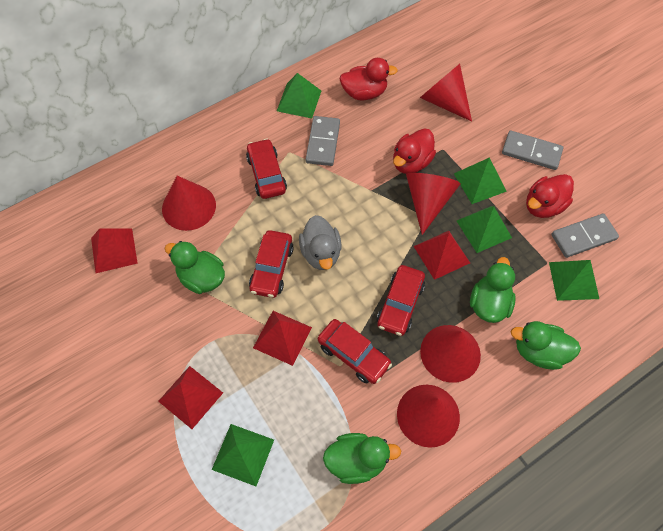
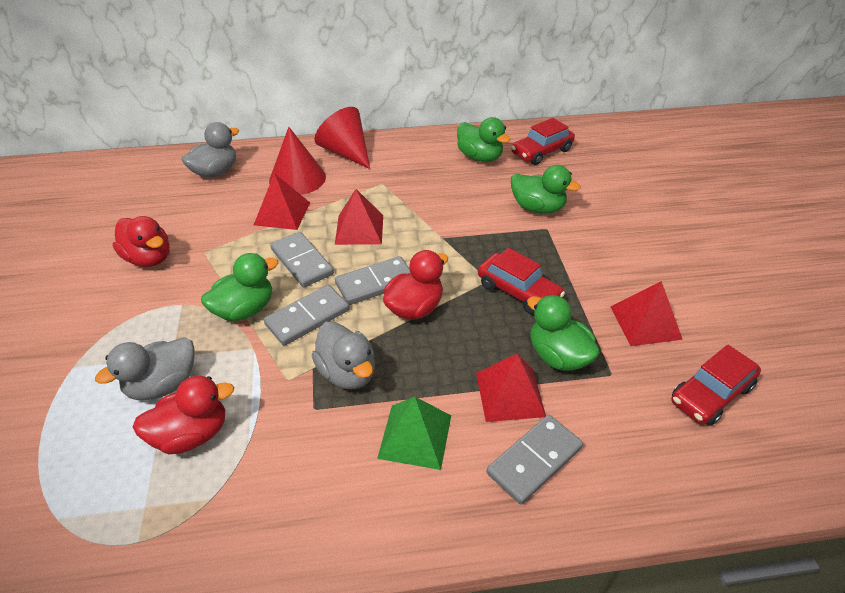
green pyramid: [212,424,274,486] [277,73,321,118] [454,158,507,204] [457,206,512,253] [549,260,599,301] = 5 -> [377,397,451,470] = 1
grey domino: [306,116,340,166] [502,131,563,170] [551,213,619,258] = 3 -> [264,285,349,346] [270,232,334,288] [335,256,410,305] [486,415,583,505] = 4
grey duck: [299,215,342,270] = 1 -> [95,337,195,400] [182,122,239,178] [312,321,375,389] = 3
red car: [246,138,287,199] [249,230,294,298] [318,319,392,384] [377,265,425,336] = 4 -> [478,248,565,315] [511,118,575,165] [671,344,761,426] = 3
red cone: [162,176,216,231] [397,385,460,448] [406,173,461,235] [420,64,472,122] [420,325,481,383] = 5 -> [269,127,326,195] [314,107,370,169] = 2

